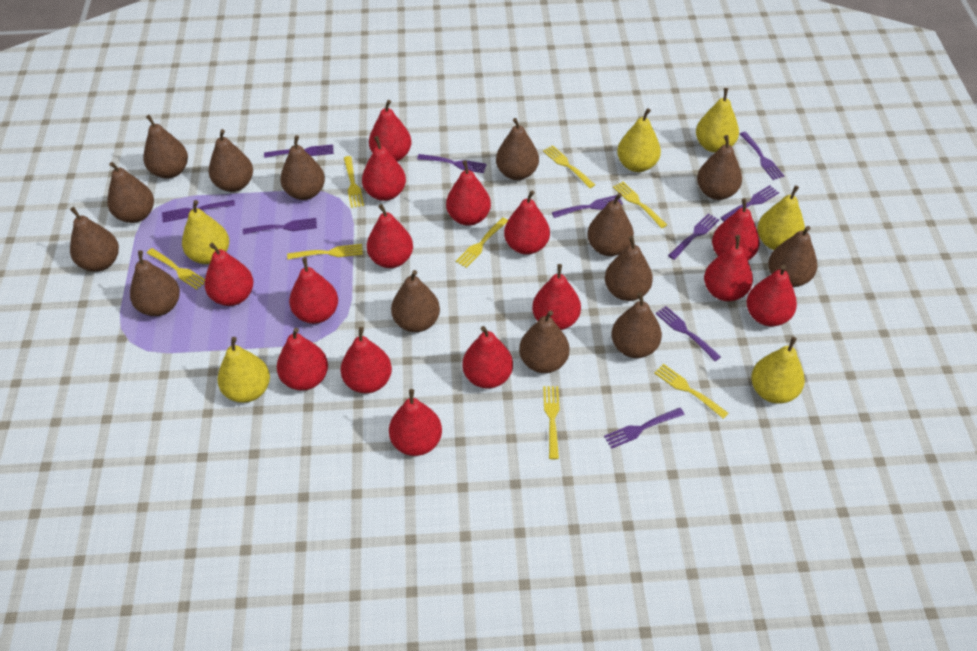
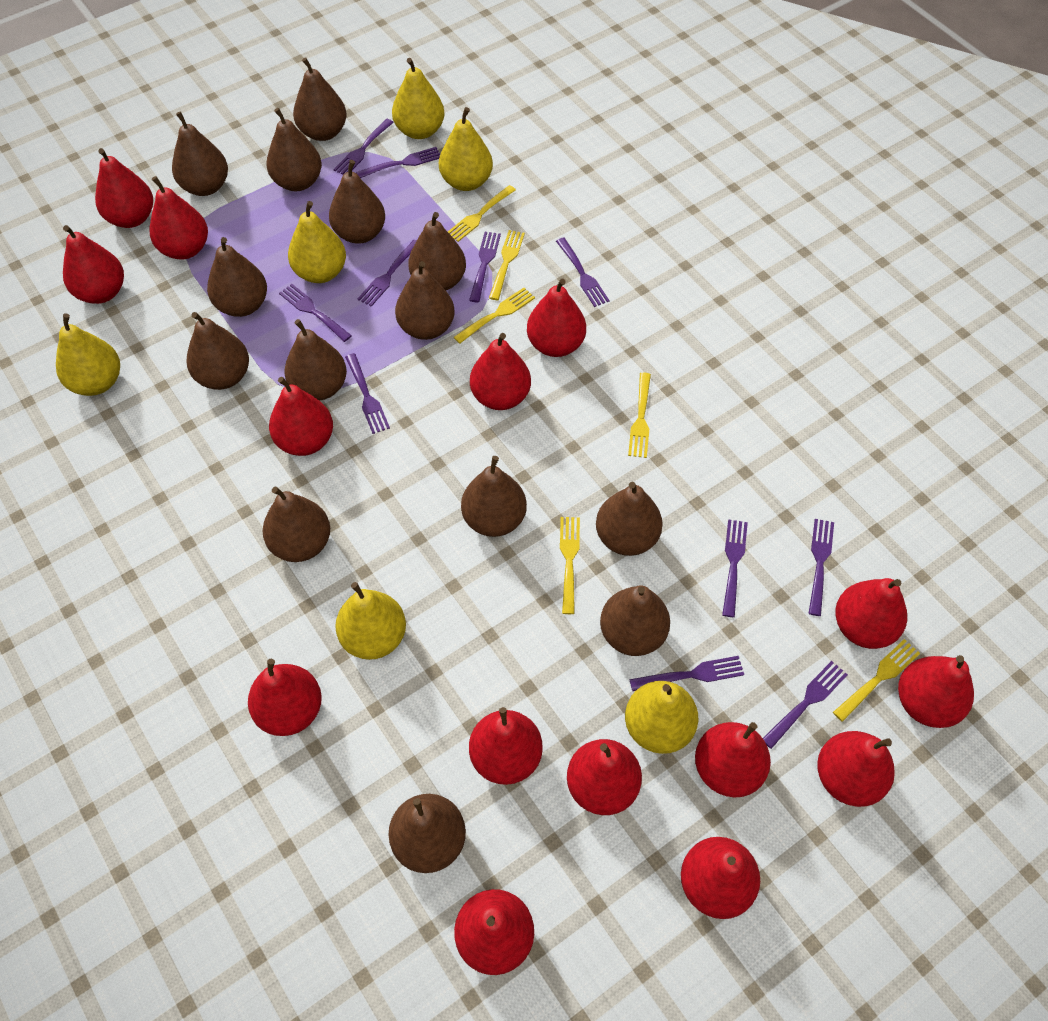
purple fork: [162,200,235,222] [243,218,317,235] [264,145,334,158] [417,154,487,173] [552,195,623,218] [604,408,685,449] [656,306,721,361] [668,213,719,260] [720,185,779,221] [740,132,784,180] = 10 -> [279,284,352,342] [334,119,394,175] [345,353,390,434] [356,147,440,178] [357,240,417,307] [469,232,501,302] [556,238,610,307] [629,656,744,691] [722,519,748,617] [763,661,848,749] [808,519,834,616] = 11
yellow fork: [147,248,205,290] [287,244,363,259] [344,156,364,208] [456,217,508,268] [543,145,595,188] [543,386,560,459] [613,181,667,228] [654,364,729,419] = 8 -> [448,185,516,242] [454,288,535,344] [489,230,525,300] [560,517,580,614] [628,372,651,458] [833,639,920,722] = 6

